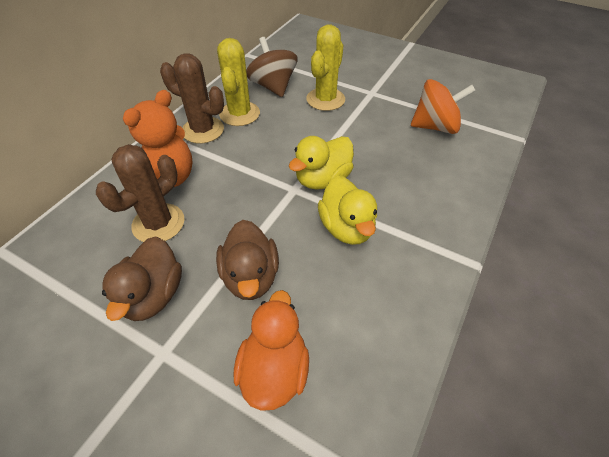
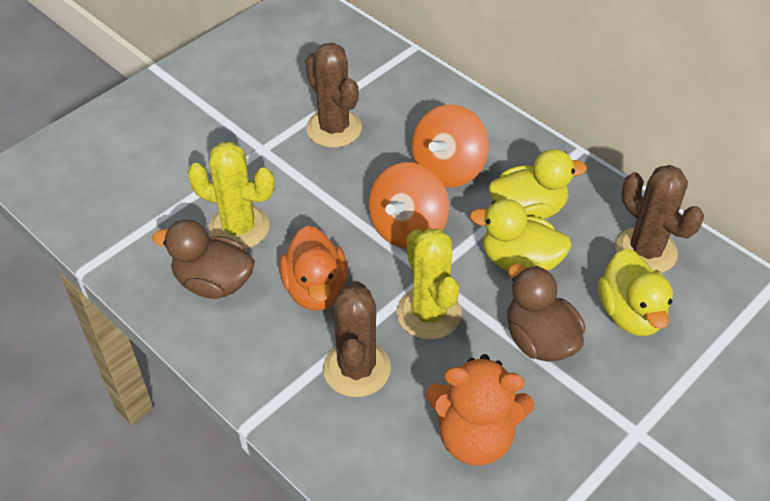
brown cactus: [96,144,185,242] [160,53,224,144] = 2 -> [305,43,362,148] [323,281,391,397] [615,165,704,273] = 3
brown spinning top: [246,37,298,97] = 1 -> none = 0
orange spinning top: [411,79,476,134] = 1 -> [369,162,449,249] [412,105,489,187] = 2
yellow duck: [289,136,354,190] [318,176,377,245] = 2 -> [470,199,572,271] [489,149,587,219] [598,249,673,336] = 3

